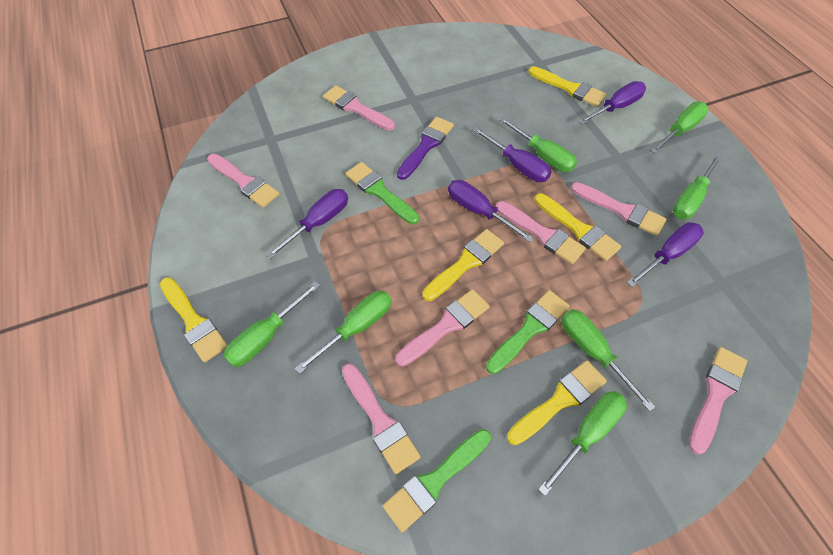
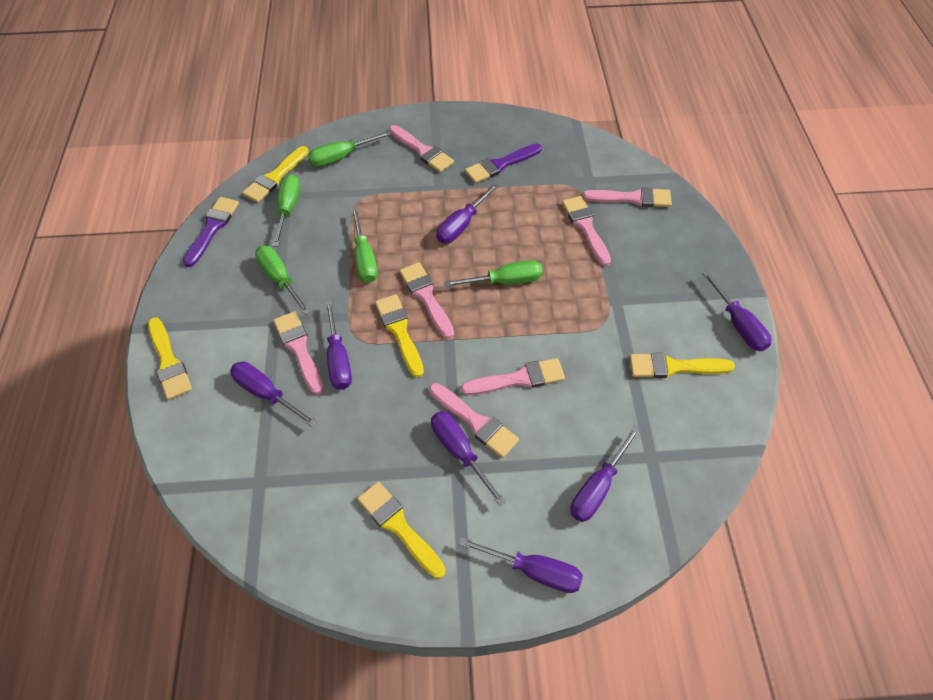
green brush: [345,162,419,224] [383,429,491,532] [486,290,569,374] = 3 -> none = 0
green screwdriver: [223,281,320,367] [295,291,391,374] [499,117,577,172] [538,391,627,496] [561,309,655,412] [650,102,709,154] [673,154,723,219] = 7 -> [255,246,311,315] [272,174,300,247] [308,131,391,167] [351,208,378,283] [444,260,543,287] = 5
purple brush: [397,117,454,180] = 1 -> [183,197,239,267] [465,144,542,183] = 2
purple screwdriver: [266,189,348,259] [448,180,534,242] [473,127,551,182] [578,81,646,124] [627,222,704,287] = 5 -> [230,361,317,427] [325,300,352,390] [431,411,506,506] [436,183,499,243] [459,537,583,593] [570,427,640,522] [702,271,772,351] = 7

